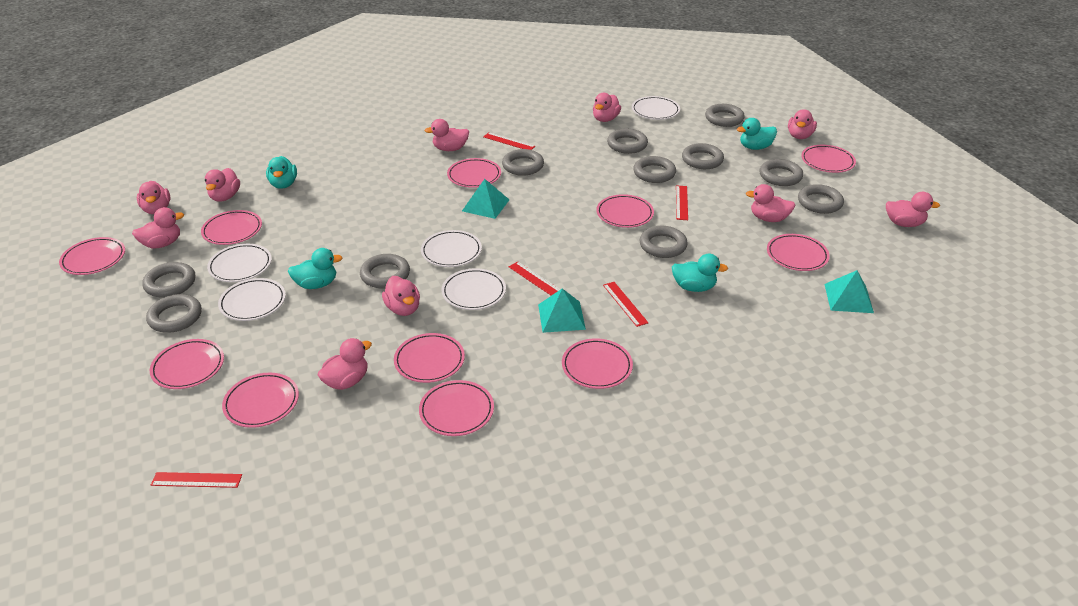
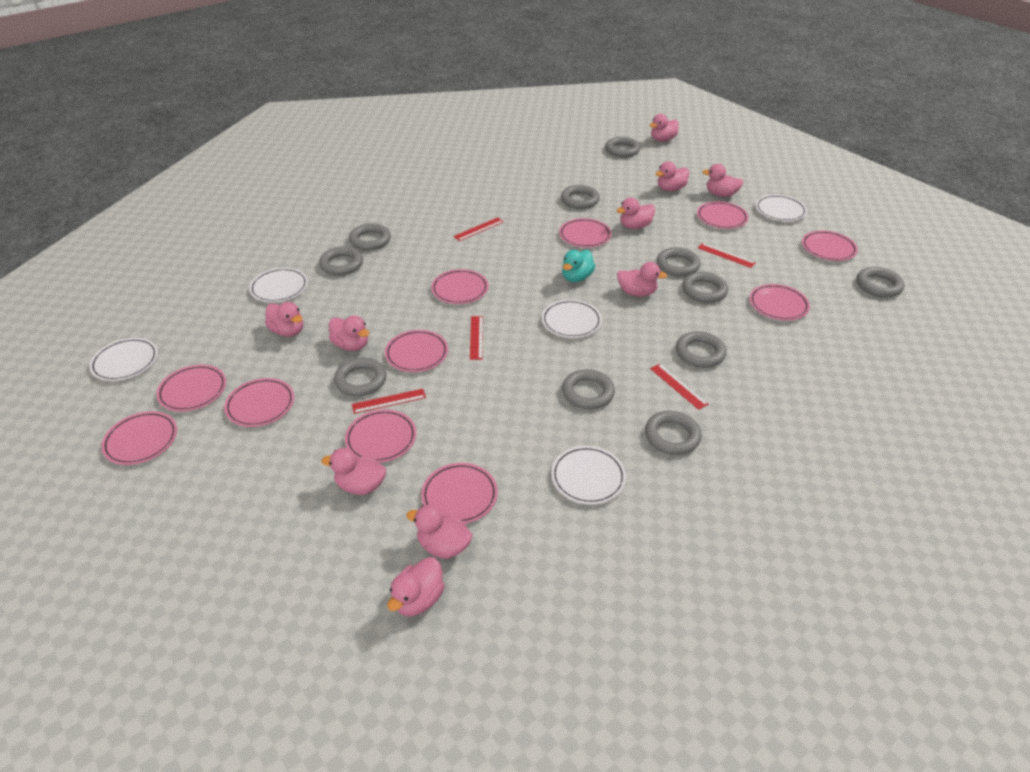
turquoise duck: [266,156,297,189] [288,248,343,289] [672,254,728,292] [737,118,777,150] = 4 -> [562,250,595,282] = 1
turquoise pyramid: [462,179,510,219] [538,289,586,333] [824,270,874,313] = 3 -> none = 0

